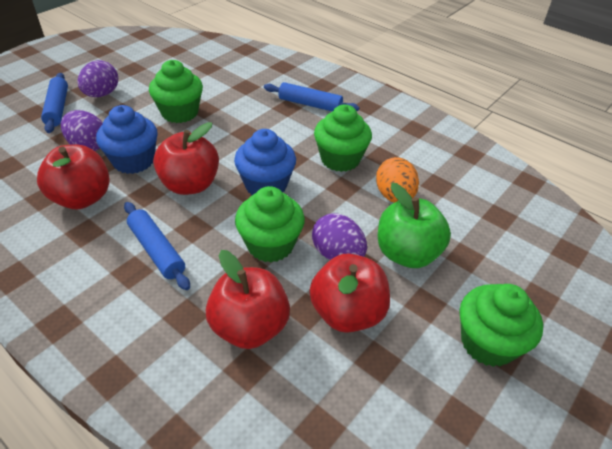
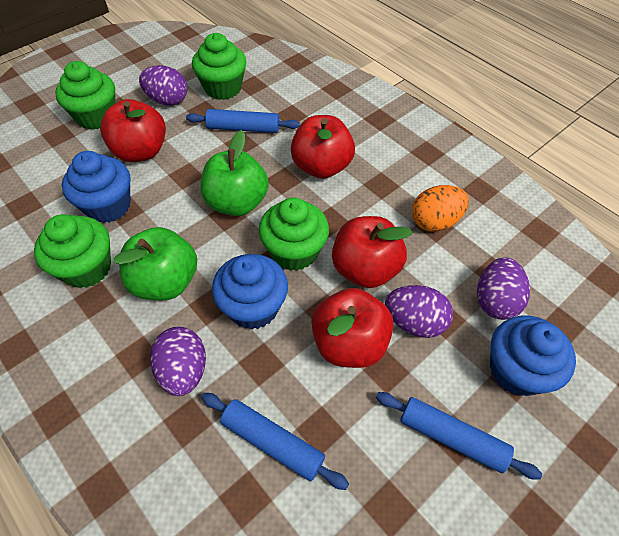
blue cupcake: [96,105,158,174] [234,129,296,195] = 2 -> [62,151,130,223] [212,254,288,330] [490,316,576,396] = 3
green apple: [378,183,451,268] = 1 -> [114,227,197,301] [200,130,269,216] = 2
purple egg: [61,110,103,151] [77,60,118,97] [312,213,367,260] = 3 -> [139,65,187,106] [150,327,206,396] [385,285,453,338] [477,258,530,320] = 4

